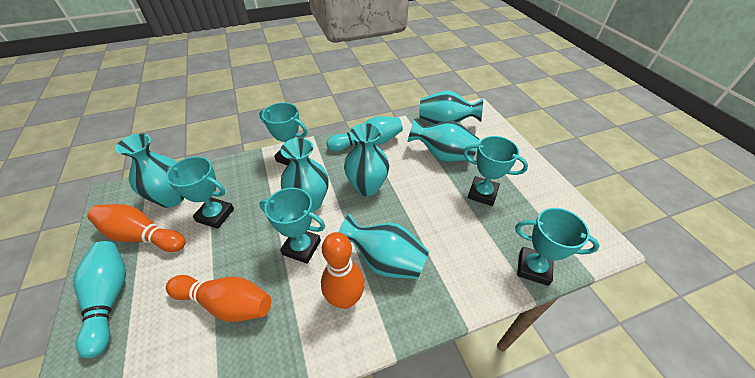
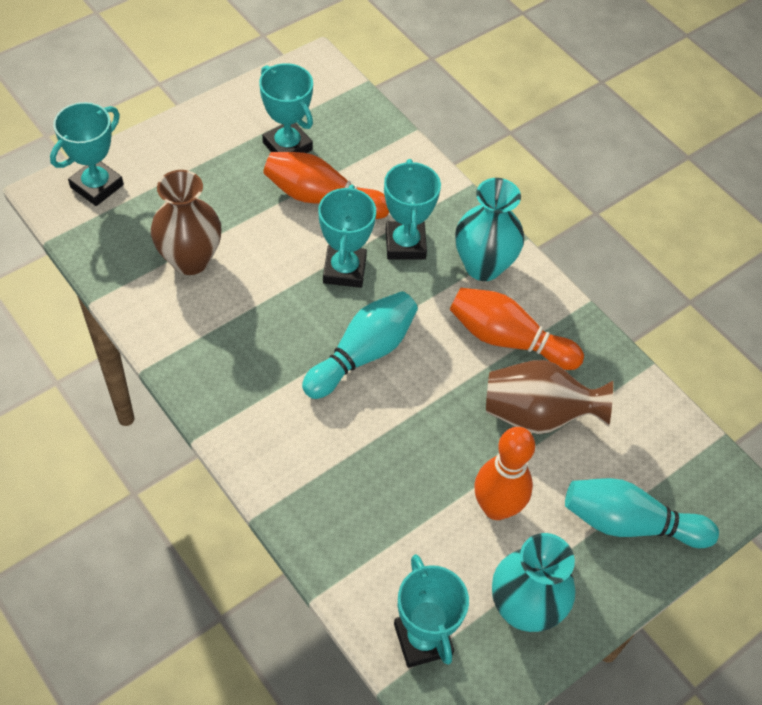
brown vase: none = 0 -> [151,170,222,275] [486,360,613,434] = 2
turquoise vase: [115,134,184,208] [281,138,329,212] [338,214,429,279] [344,123,389,196] [407,119,479,161] [419,90,483,125] = 6 -> [455,178,524,281] [492,533,576,632] = 2

